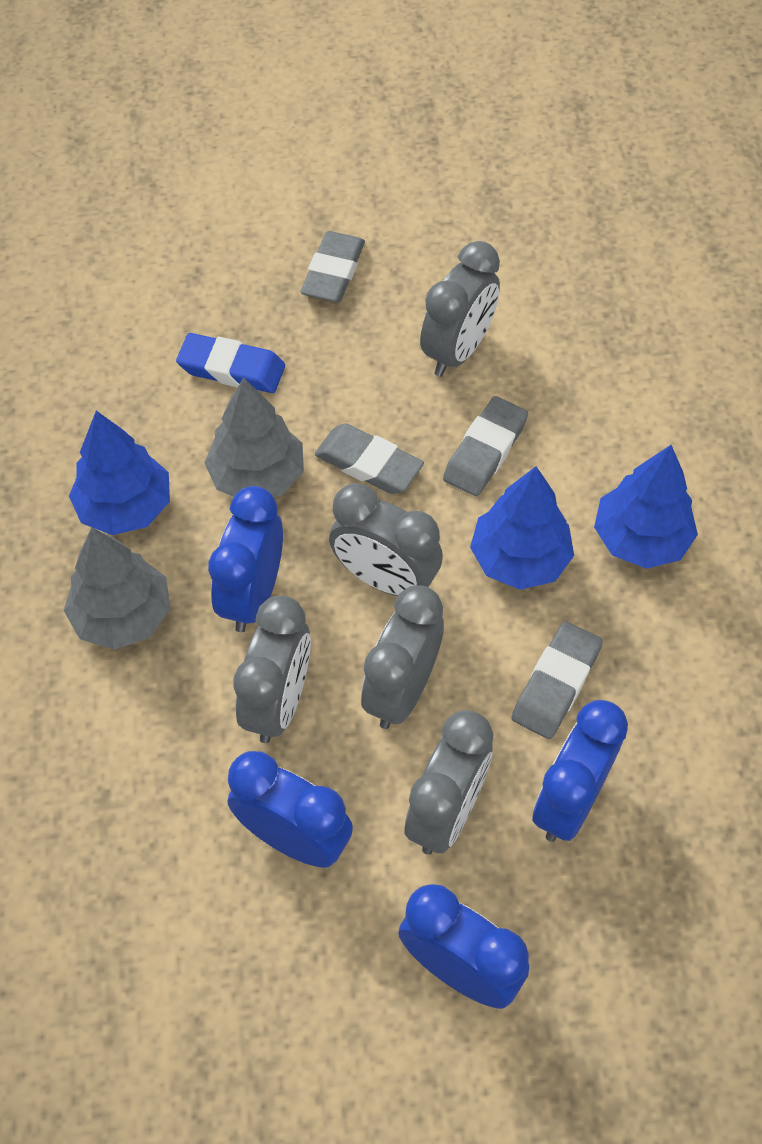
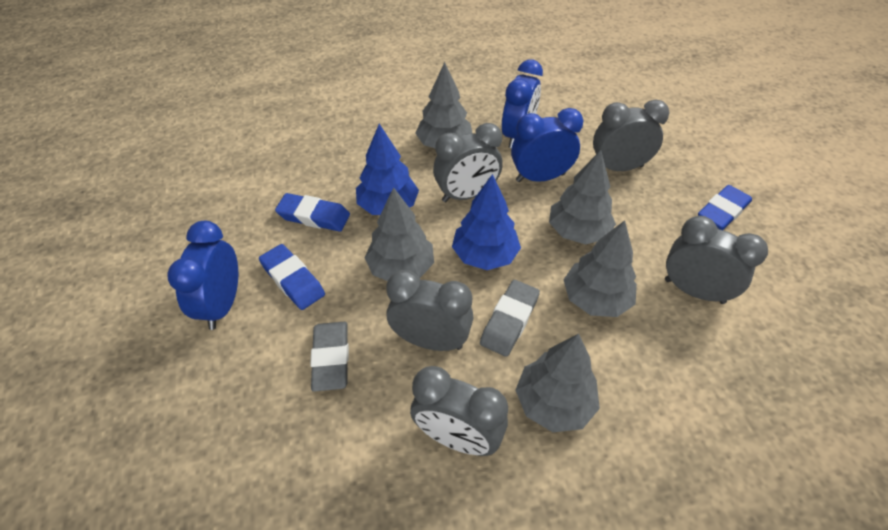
blue clock: [208,486,283,632] [228,751,353,868] [398,884,529,1009] [532,700,628,842] = 4 -> [167,221,238,330] [502,60,543,148] [511,108,583,182] = 3
blue eraser: [176,333,285,393] = 1 -> [259,244,325,310] [275,193,350,232] [698,185,752,230] = 3
blue tree: [69,411,170,535] [470,466,574,590] [594,445,698,569] = 3 -> [356,124,419,215] [452,174,521,270] = 2
grey eraser: [301,231,365,302] [315,423,424,494] [443,396,528,496] [512,621,603,739] = 4 -> [310,322,349,392] [480,280,540,357] = 2
grey tree: [64,528,171,650] [204,377,304,497] = 2 -> [364,187,434,281] [415,62,473,148] [516,334,600,432] [549,150,616,244] [563,220,637,317] = 5

